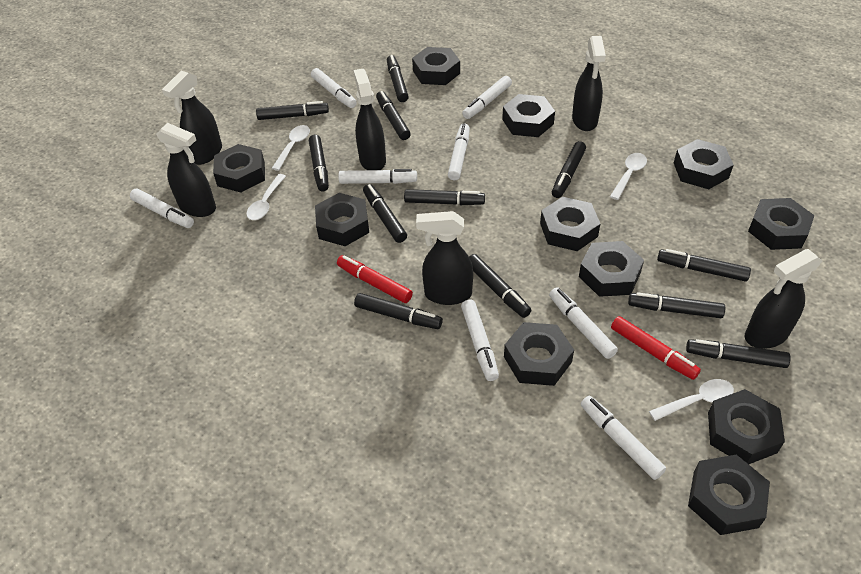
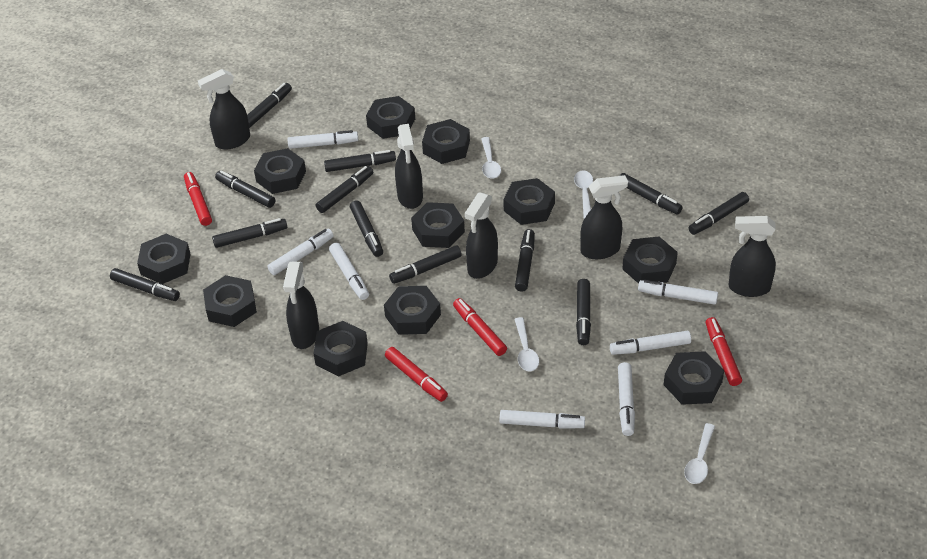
red marker: [337,255,413,303] [611,316,701,380] = 2 -> [184,172,212,226] [385,347,448,402] [453,298,507,356] [706,317,742,386] = 4
white marker: [130,189,194,228] [311,68,357,108] [338,169,417,184] [448,124,470,180] [461,299,499,381] [462,76,512,119] [549,287,618,359] [581,396,666,480] = 8 -> [267,229,334,275] [287,130,358,149] [329,243,369,300] [500,410,585,428] [610,331,691,355] [618,362,635,436] [638,280,718,305] = 7

